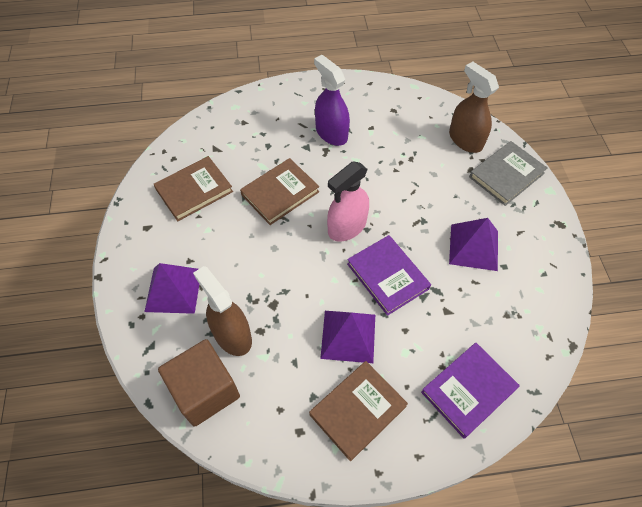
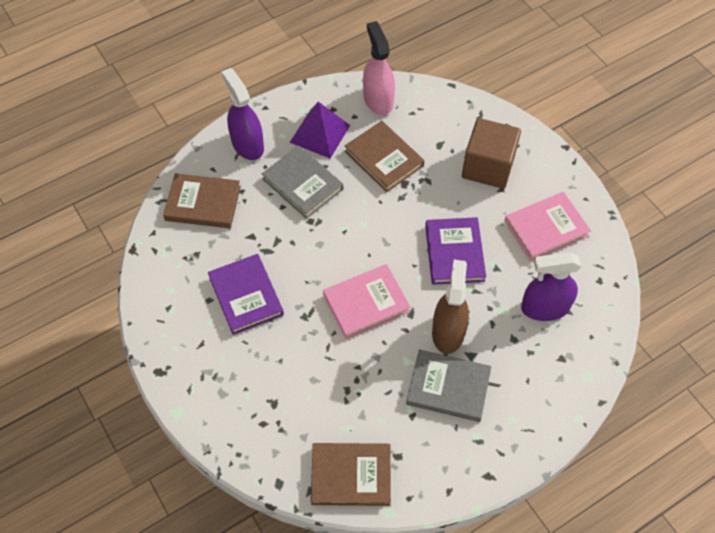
brown spray bottle: [193,266,252,356] [449,62,499,153] = 2 -> [432,260,469,354] = 1
grey book: [469,141,547,206] = 1 -> [262,145,343,219] [406,349,492,422] = 2
pink book: none = 0 -> [323,264,410,339] [504,192,591,261] = 2
purple pyramid: [144,263,199,314] [320,311,375,363] [449,218,498,271] = 3 -> [290,101,350,158] = 1
purple spray bottle: [314,55,350,146] = 1 -> [221,68,264,160] [521,252,581,321] = 2

